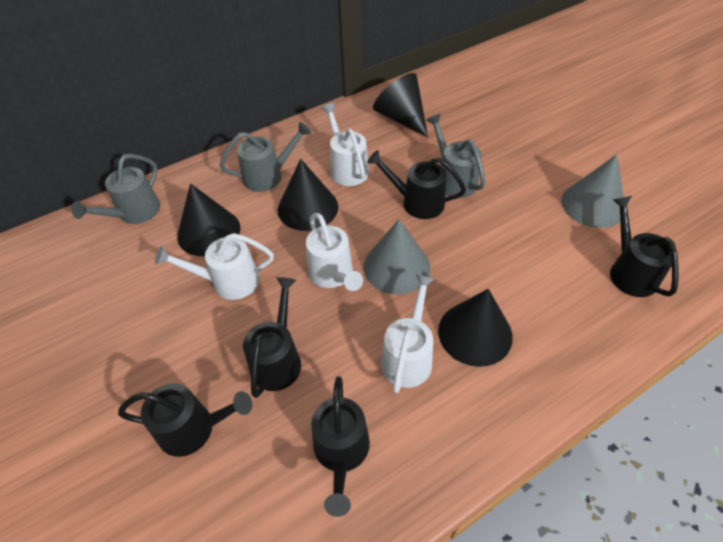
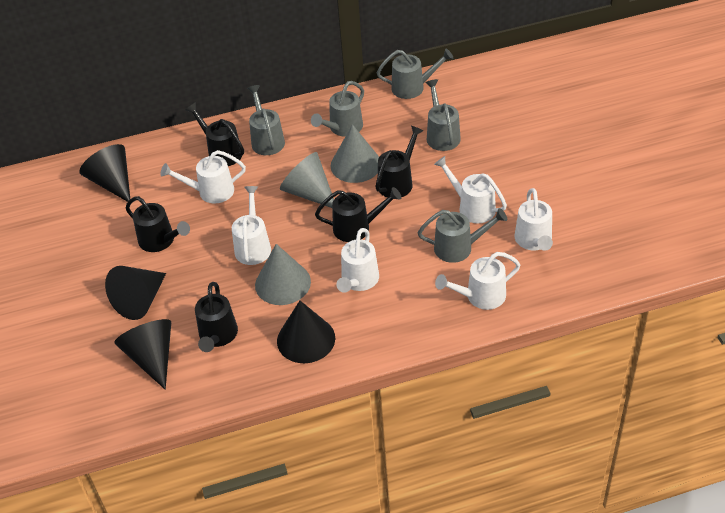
grey cone: [364,219,430,294] [562,154,624,228] = 2 -> [255,244,311,305] [280,152,334,208] [330,124,379,183] = 3
grey watering can: [71,154,160,224] [220,122,311,192] [426,113,486,198] = 3 -> [247,85,285,155] [311,81,364,137] [376,49,453,99] [418,208,507,263] [425,79,461,151] = 5
white watering can: [155,233,274,300] [306,213,363,291] [321,103,369,186] [381,274,435,393] = 4 -> [160,150,246,204] [232,186,271,265] [337,228,379,293] [434,156,507,223] [435,252,521,310] [514,188,553,251] = 6

